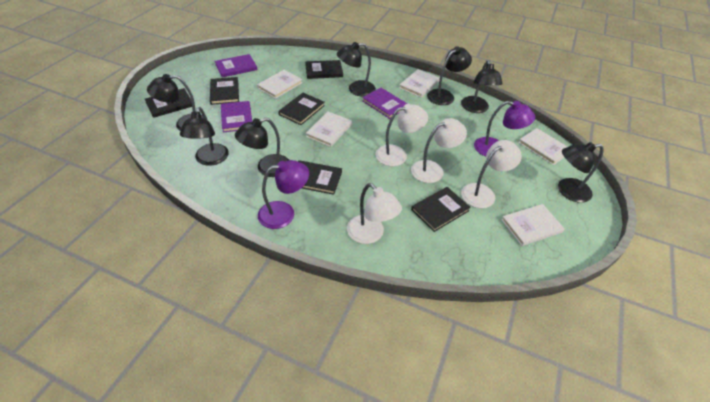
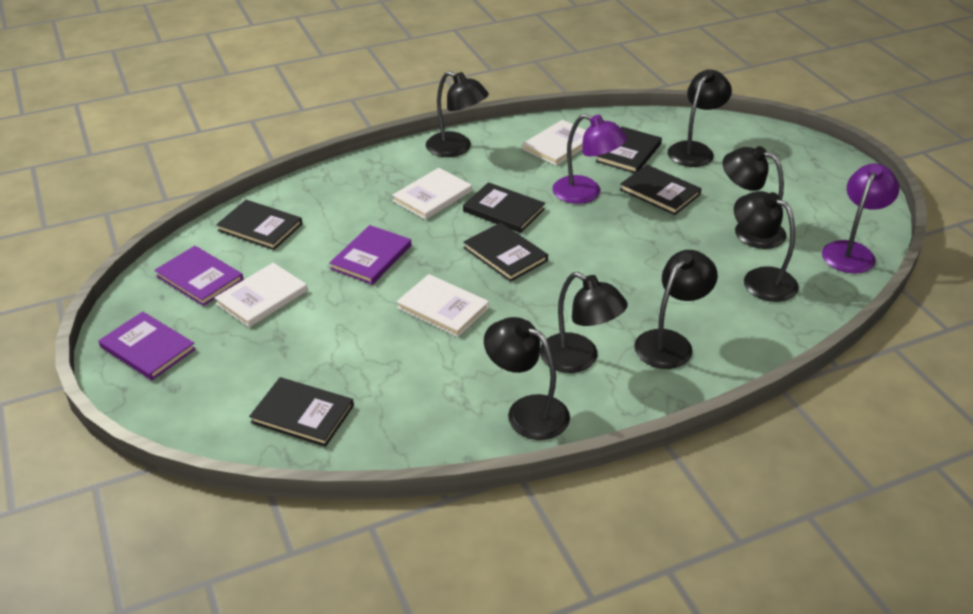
white book: [257,70,302,99] [306,112,352,147] [399,69,440,97] [501,204,565,246] [518,128,567,165] = 5 -> [214,263,308,327] [392,168,472,220] [397,274,489,337] [523,120,586,166] = 4
white lamp: [347,183,402,244] [375,104,428,166] [411,118,467,183] [461,140,522,208] = 4 -> none = 0

